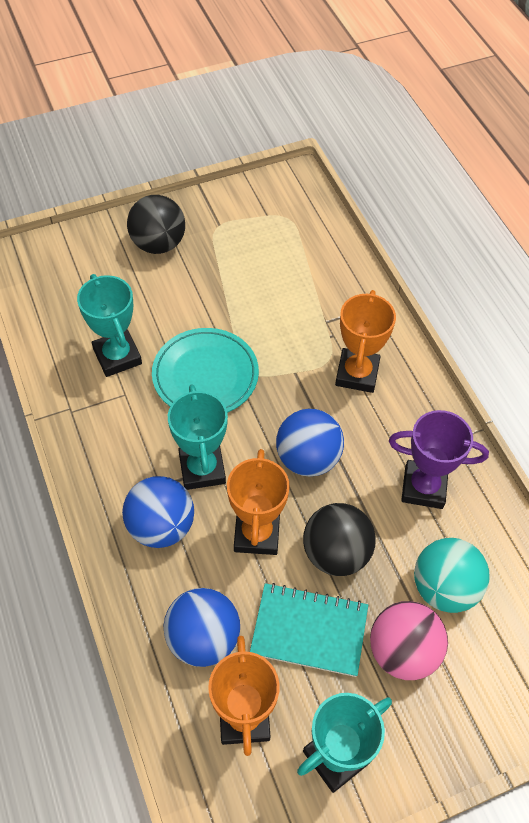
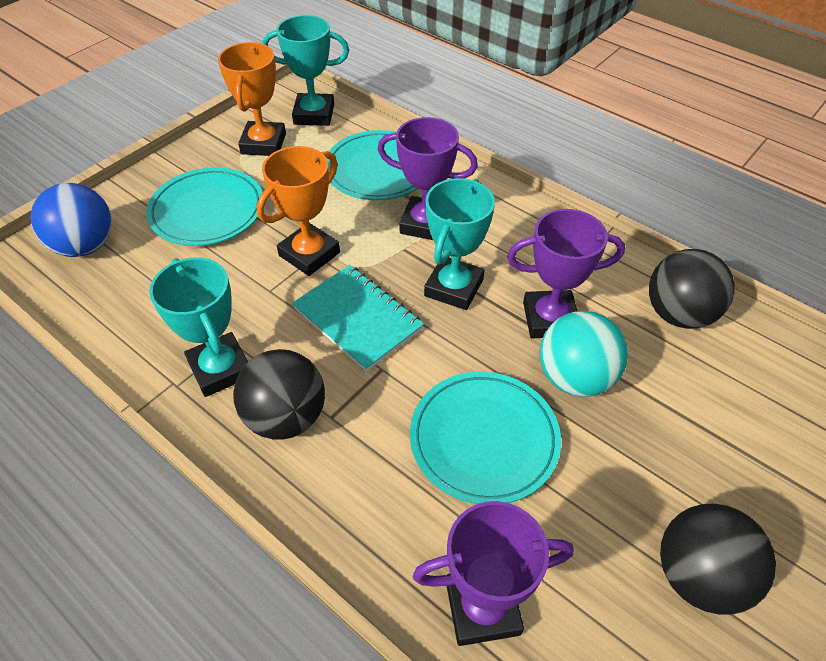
black ball: [127,195,185,254] [303,503,376,576] = 2 -> [233,349,325,440] [649,249,735,329] [660,503,776,615] = 3
blue ball: [122,476,194,548] [164,588,240,667] [276,409,344,477] = 3 -> [31,183,112,257] = 1
orange trophy: [208,636,280,756] [227,449,290,555] [335,290,396,393] = 3 -> [218,42,286,156] [257,146,340,276] = 2
pink ball: [370,601,448,680] = 1 -> none = 0
purple trophy: [389,410,489,509] = 1 -> [377,117,478,240] [413,501,574,646] [507,209,625,338] = 3
turquoise plate: [152,328,259,413] = 1 -> [146,167,263,246] [327,130,418,200] [410,372,561,504] = 3

